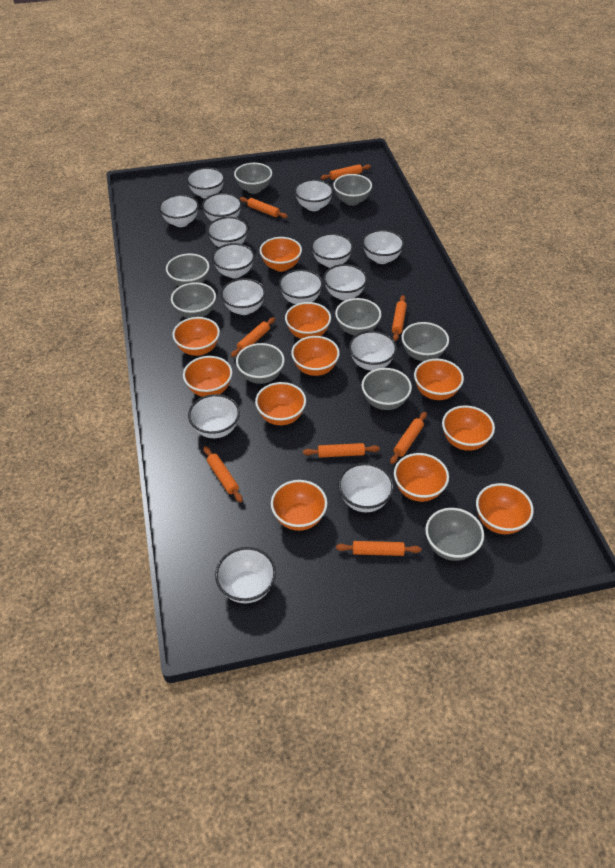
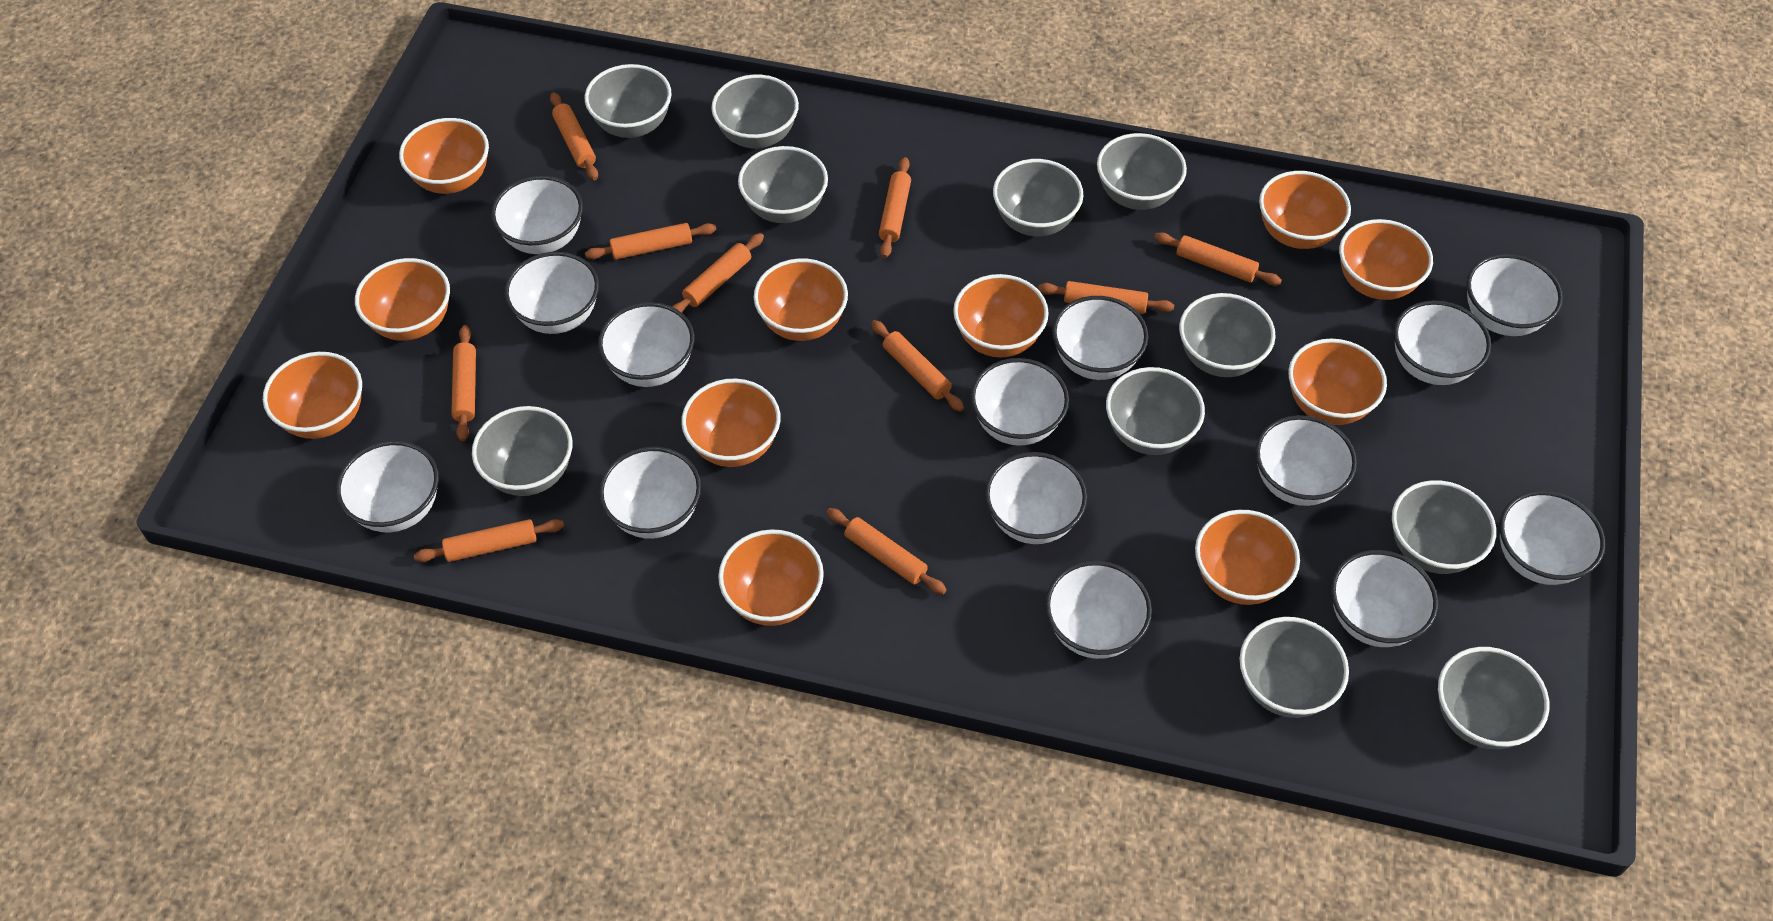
grey bowl: [166,253,209,286] [171,282,216,318] [234,163,272,194] [236,343,285,384] [333,174,372,206] [335,298,381,336] [362,368,412,410] [402,322,449,361] [425,508,484,561] = 9 -> [472,406,573,496] [585,64,671,138] [711,75,799,148] [738,146,828,223] [993,159,1083,236] [1097,133,1187,210] [1106,367,1205,455] [1179,293,1276,377] [1239,617,1349,718] [1392,480,1496,574] [1438,647,1549,749] = 11
orange rolling pin: [204,446,243,503] [231,317,275,357] [240,197,288,218] [303,443,380,458] [320,164,371,180] [336,541,421,556] [390,412,427,464] [392,295,407,341] = 8 -> [414,519,564,562] [451,325,476,441] [550,92,598,180] [585,223,716,260] [672,233,764,313] [827,508,947,594] [871,320,964,412] [879,157,911,258] [1038,281,1174,314] [1154,232,1282,286] = 10
white bowl: [159,194,199,227] [186,167,225,199] [188,394,240,438] [202,193,242,221] [207,217,248,247] [212,243,255,278] [215,547,276,603] [221,278,265,315] [279,269,323,304] [294,179,333,211] [311,233,353,268] [323,264,367,300] [338,463,394,512] [349,331,397,370] [362,230,404,264] = 15 -> [336,441,439,532] [491,176,583,254] [504,252,599,334] [598,302,694,387] [599,447,701,539] [971,358,1069,446] [985,452,1087,544] [1045,561,1152,659] [1052,296,1148,380] [1255,415,1357,506] [1331,550,1438,647] [1394,301,1491,385] [1467,254,1563,336] [1499,491,1605,585] = 14

